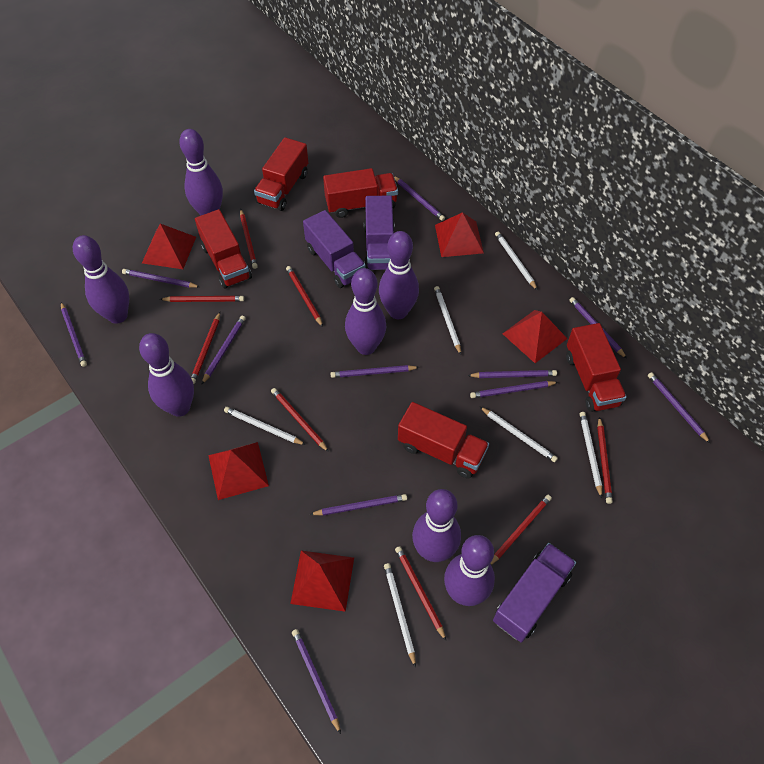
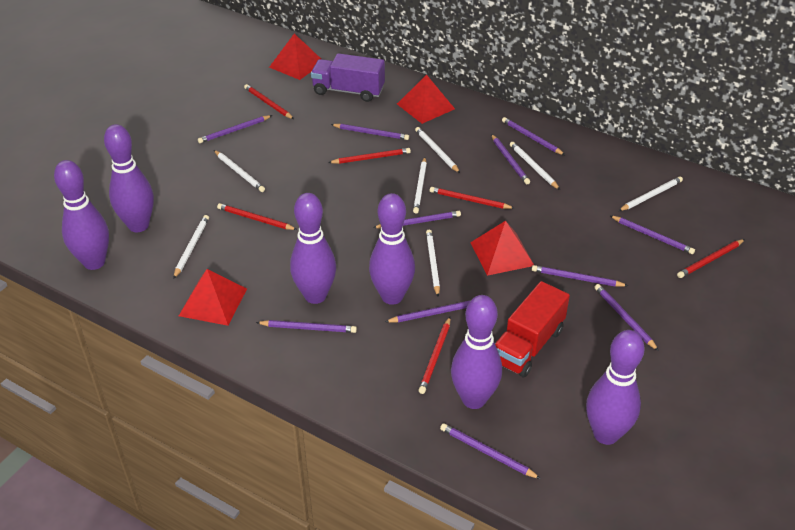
purple bowling pin: [73,235,129,324] [139,333,194,417] [179,129,223,215] [345,268,387,355] [379,231,419,319] [412,489,461,562] [444,535,495,606] = 7 -> [54,160,109,270] [104,124,154,232] [290,193,336,304] [369,193,415,305] [451,295,502,409] [586,330,645,445] = 6
purple truck: [303,210,366,288] [364,195,395,270] [493,543,576,642] = 3 -> [311,53,385,102] = 1
red pencil: [160,296,244,302] [191,312,220,384] [240,209,258,269] [271,388,329,452] [286,266,323,327] [395,546,446,641] [490,495,552,565] [597,417,613,504] = 8 -> [217,203,297,230] [244,84,294,119] [328,148,411,164] [419,317,450,394] [430,187,515,209] [677,239,745,278] = 6
red pyramid: [142,224,196,269] [208,442,269,500] [290,551,354,612] [435,212,484,257] [502,310,568,363] = 5 -> [179,269,247,326] [269,34,321,80] [397,75,455,124] [470,221,534,276] = 4
red truck: [195,209,252,289] [254,137,309,211] [323,168,398,218] [398,402,489,479] [566,323,627,412] = 5 -> [495,281,570,377] = 1
white pencil: [224,407,306,445] [384,563,416,668] [434,286,461,355] [480,407,558,462] [495,231,538,291] [580,412,602,498] = 6 -> [173,215,209,279] [214,150,265,192] [413,157,427,213] [415,127,460,173] [426,230,440,297] [510,142,560,190] [619,176,683,211] = 7

